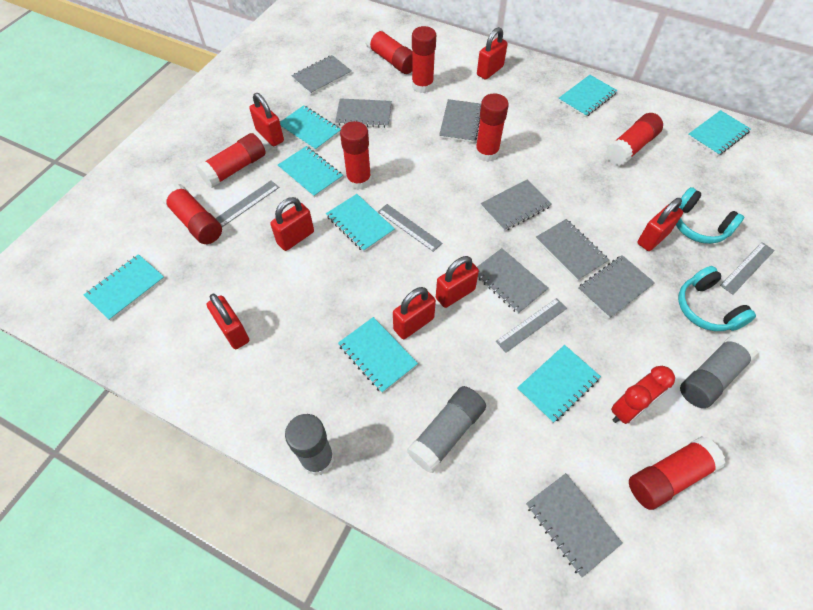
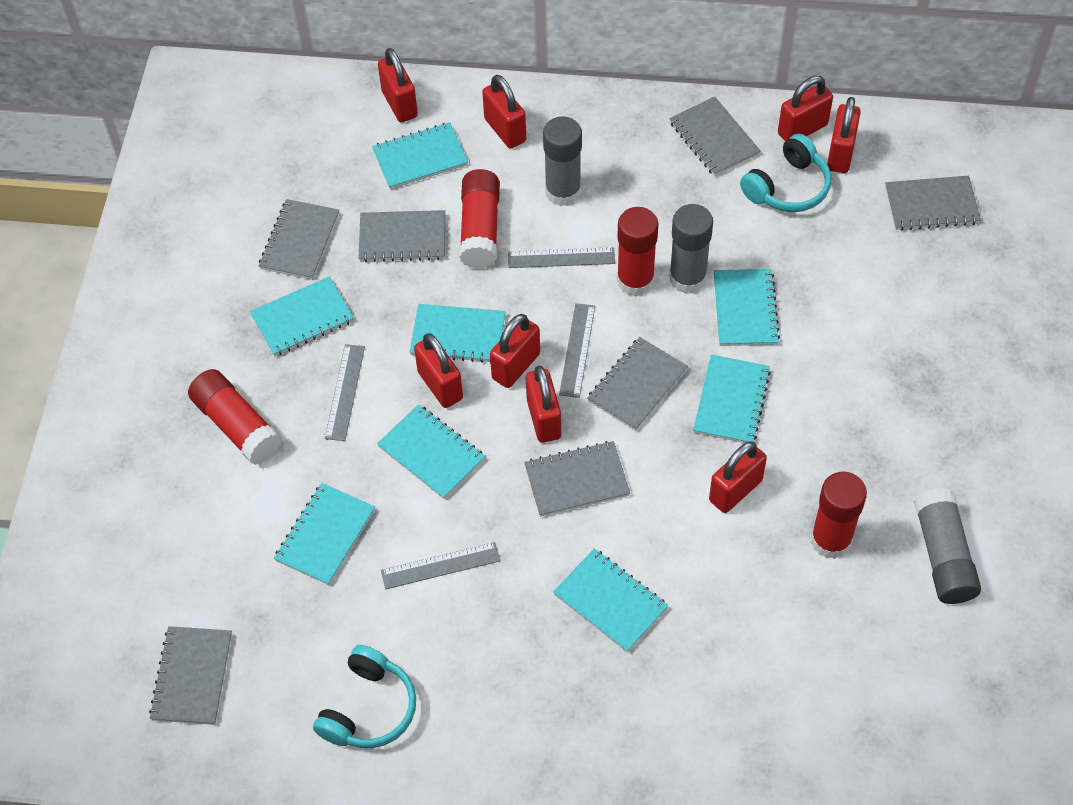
grey notebook: [292,55,352,95] [335,98,392,128] [439,99,481,143] [477,248,549,314] [481,180,552,231] [526,473,623,577] [536,219,609,281] [578,255,655,319] = 8 -> [149,626,232,725] [259,199,339,280] [359,210,445,262] [524,441,630,517] [587,337,688,431] [669,96,761,176] [885,176,981,231] = 7
red clock: [611,366,675,424] = 1 -> none = 0
red glue stick: [161,183,222,244] [196,133,266,188] [340,121,372,190] [365,27,413,74] [412,26,436,93] [475,93,509,162] [606,113,663,166] [629,436,726,510] = 8 -> [188,369,282,465] [459,169,500,269] [617,207,658,296] [811,471,867,559] = 4
red padlock: [207,294,249,349] [249,93,284,146] [270,197,314,251] [393,287,436,339] [436,256,479,308] [477,27,508,80] [637,198,683,251] = 7 -> [378,48,418,122] [414,333,463,408] [482,75,526,149] [490,314,540,388] [526,366,561,443] [709,441,767,513] [778,76,833,141] [827,97,861,173] = 8

